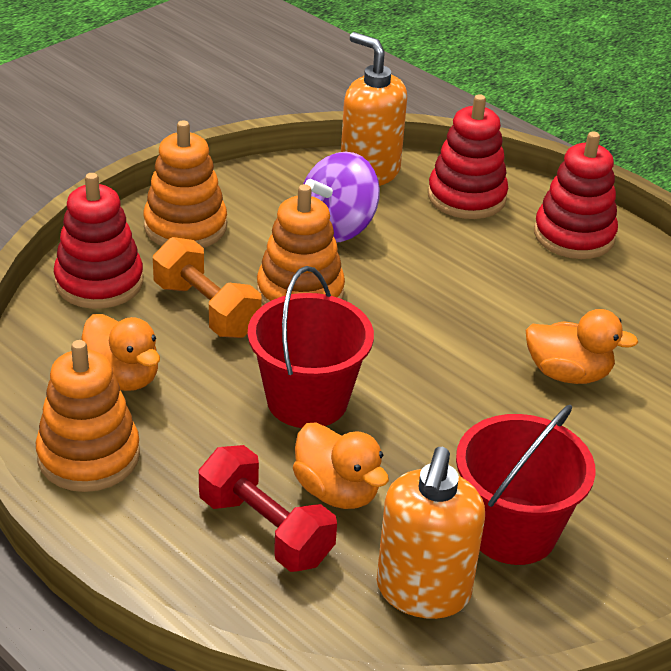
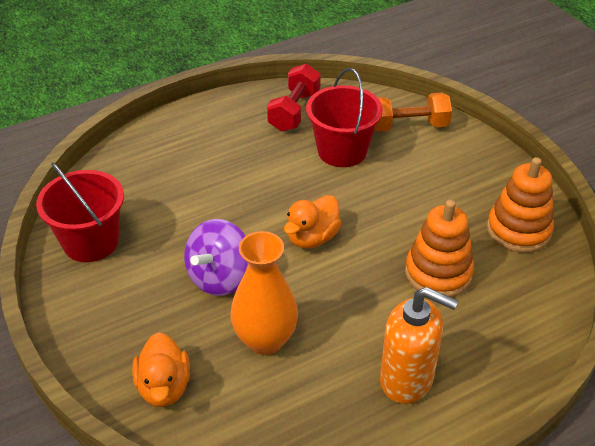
orange duck: [81,314,160,391] [293,422,389,509] [526,309,638,384] = 3 -> [132,332,190,407] [284,195,342,249] = 2
orange soap dispenser: [341,32,407,186] [377,447,485,619] = 2 -> [380,287,458,404] = 1
orange stacking toy: [36,340,140,492] [143,120,227,248] [257,184,345,305] = 3 -> [405,200,474,297] [487,157,554,253] = 2
orange vase: none = 0 -> [230,231,298,355] = 1
red stacking toy: [54,173,143,309] [428,94,508,219] [534,132,618,259] = 3 -> none = 0

